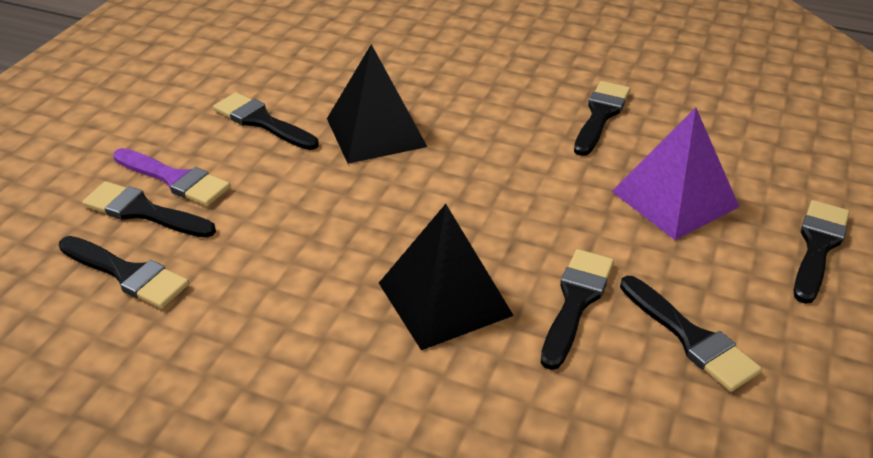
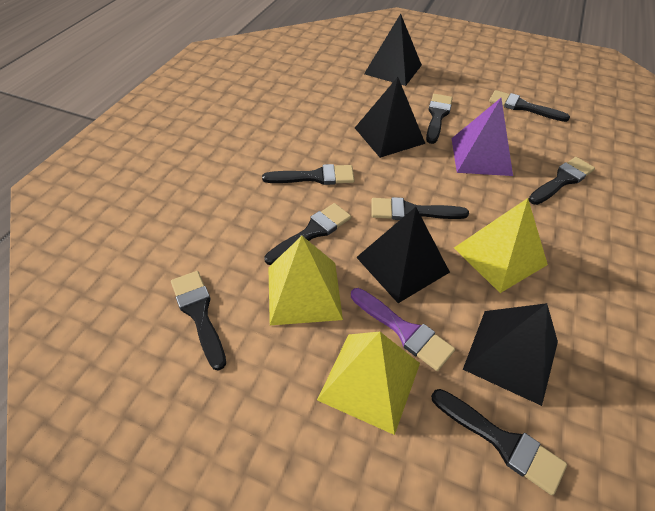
black brush: [59,236,189,308] [82,181,216,238] [213,92,319,150] [541,249,614,370] [574,81,630,156] [620,276,762,392] [794,200,850,304] = 7 -> [171,271,226,371] [262,164,354,185] [265,203,351,265] [371,197,469,220] [426,94,453,144] [431,389,567,495] [489,90,570,122] [528,157,595,205] = 8
black pyramid: [327,44,427,164] [379,204,514,350] = 2 -> [355,77,425,158] [356,207,450,303] [364,14,422,86] [463,303,558,406] = 4
yellow pyramid: none = 0 -> [268,236,343,325] [317,332,420,435] [454,198,548,293] = 3

